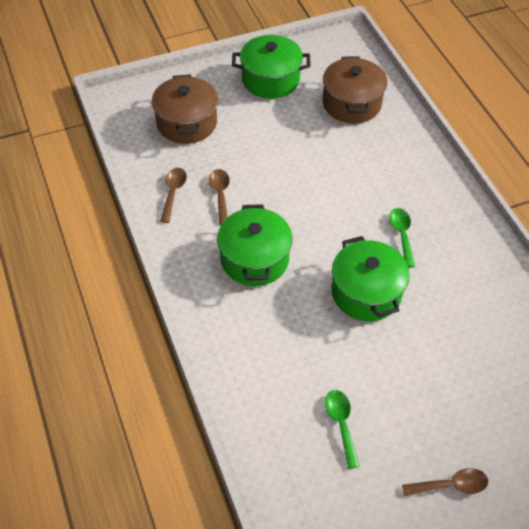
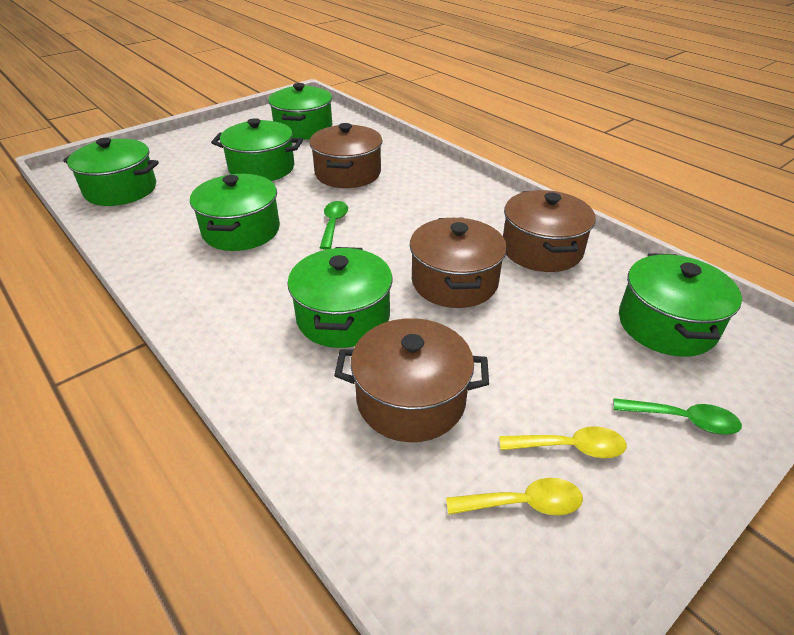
brown pot: [152,74,218,144] [323,56,387,124] = 2 -> [309,123,383,188] [334,318,489,442] [410,218,507,308] [503,190,596,272] = 4
brown spoon: [160,168,187,223] [209,169,230,225] [402,468,488,496] = 3 -> none = 0
green pot: [217,204,293,286] [232,35,311,99] [331,236,410,321] = 3 -> [63,138,159,206] [190,174,280,251] [211,118,303,181] [268,83,332,140] [287,247,393,348] [619,253,742,357] = 6
yellow spoon: none = 0 -> [446,478,583,515] [499,426,627,458] = 2

